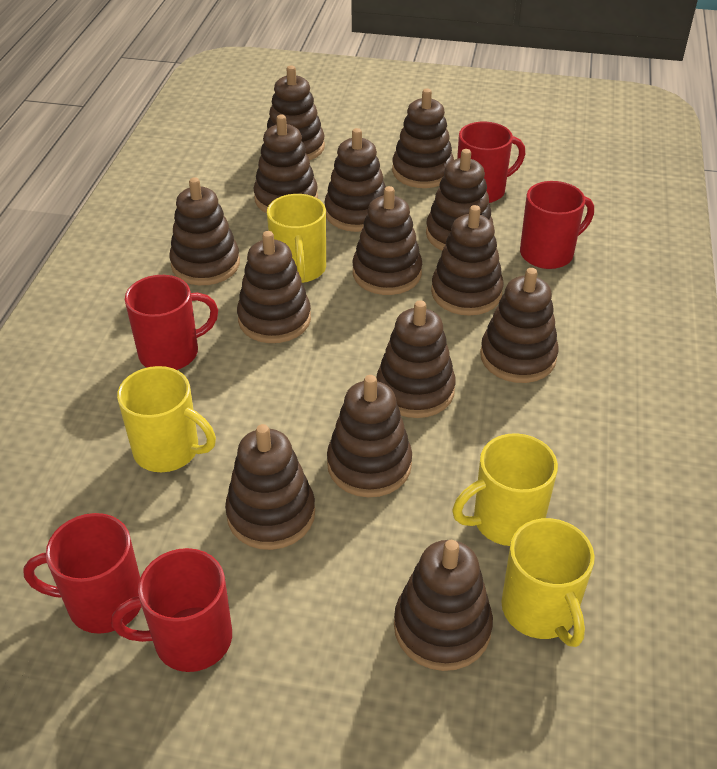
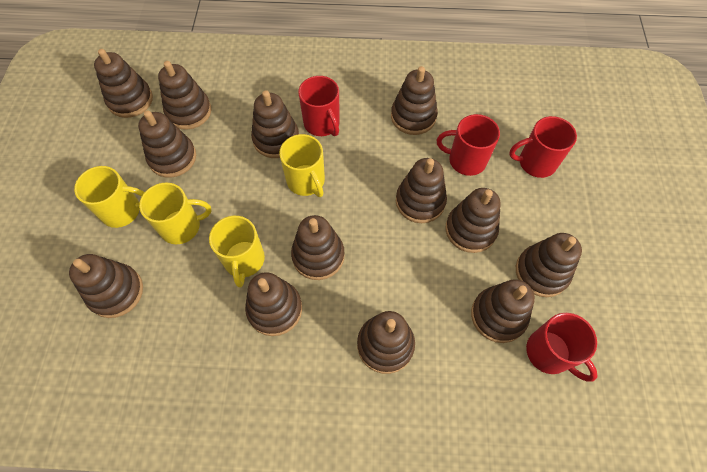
brown stacking toy: [169,177,240,285] [225,424,315,550] [237,231,311,343] [254,114,318,213] [267,65,325,160] [324,128,386,232] [327,375,412,497] [352,186,422,295] [376,300,456,418] [392,88,454,188] [394,540,493,671] [426,149,493,250] [431,205,504,316] [480,268,559,383] = 14 -> [69,254,143,318] [94,49,153,118] [138,110,196,178] [158,61,211,130] [245,272,302,336] [251,90,299,158] [291,215,345,280] [357,311,415,374] [391,66,438,135] [396,158,447,223] [445,188,501,253] [471,279,535,343] [516,233,582,297] = 13
red mug: [23,513,141,634] [112,548,232,672] [125,275,218,370] [457,122,525,203] [520,181,594,269] = 5 -> [298,76,340,136] [437,114,500,176] [509,116,577,178] [526,313,597,382] = 4

